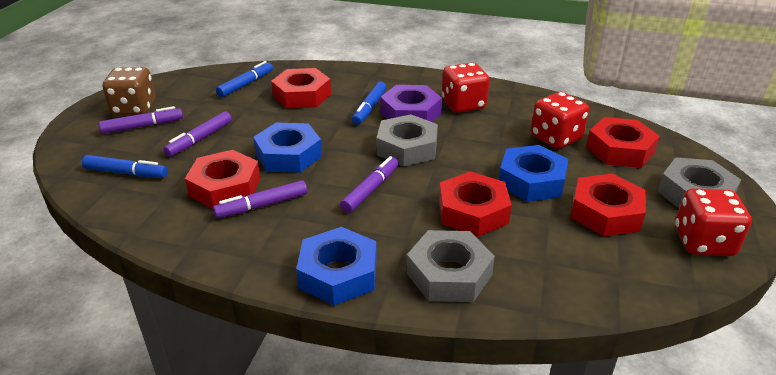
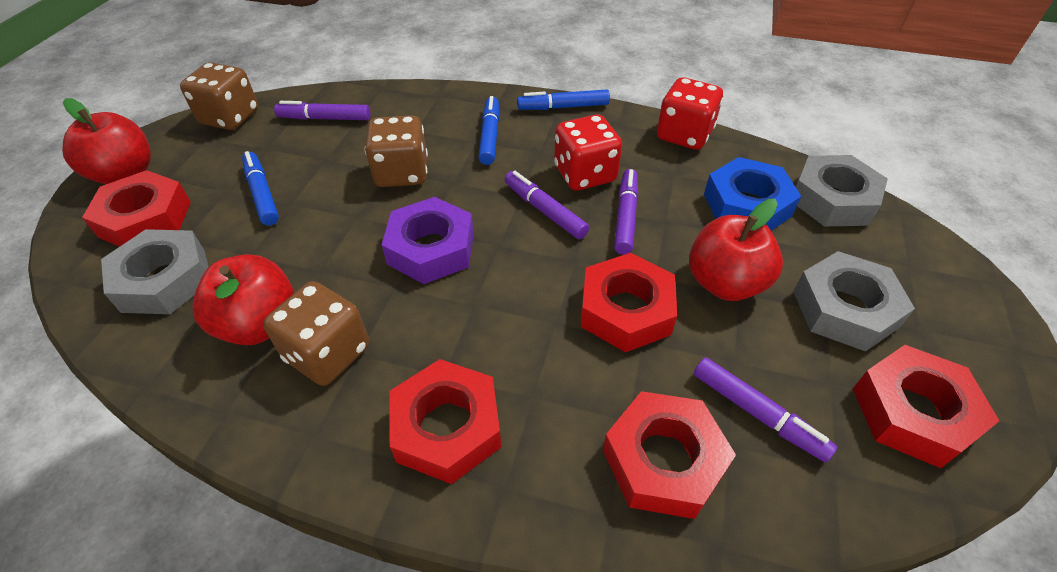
blue nut: [253,123,322,173] [296,227,377,305] [499,145,568,202] = 3 -> [704,157,801,231] = 1
brown dice: [103,67,156,115] = 1 -> [180,62,258,130] [263,281,369,386] [365,115,428,187] = 3
red apple: none = 0 -> [62,98,151,184] [192,254,294,346] [689,199,783,301] = 3
red dice: [442,63,490,113] [531,92,589,149] [675,188,752,256] = 3 -> [554,114,622,191] [657,77,723,150] = 2

